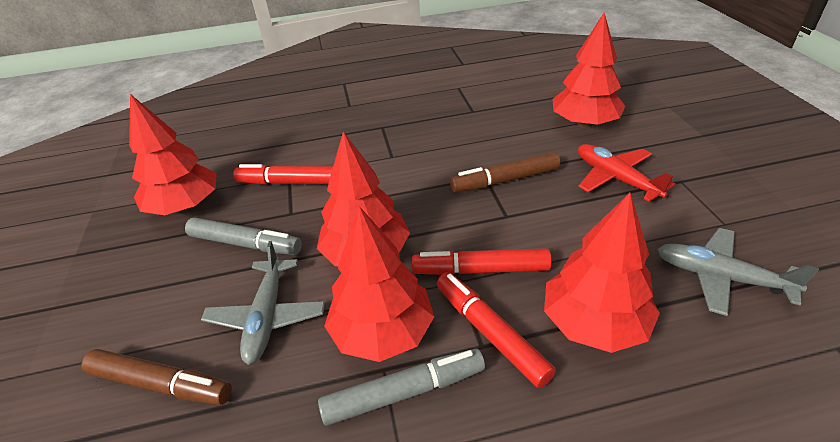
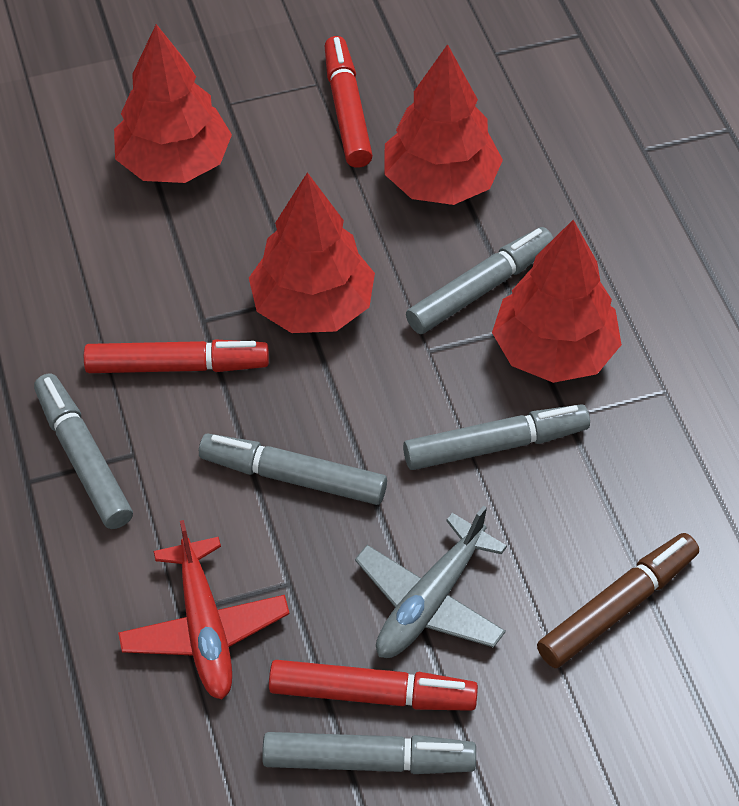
brown marker: [82,349,232,405] [450,152,560,193] = 2 -> [537,533,699,668] = 1
grey marker: [185,217,302,255] [318,349,485,426] = 2 -> [34,374,133,529] [199,433,387,505] [262,732,476,774] [403,404,590,470] [406,227,554,334] = 5
grey plane: [201,241,325,365] [657,228,819,316] = 2 -> [355,505,507,658] = 1
red tree: [129,94,217,215] [317,132,410,266] [324,206,434,362] [544,192,660,353] [553,13,626,127] = 5 -> [114,24,232,183] [249,172,375,333] [384,44,503,205] [492,220,622,383] = 4

